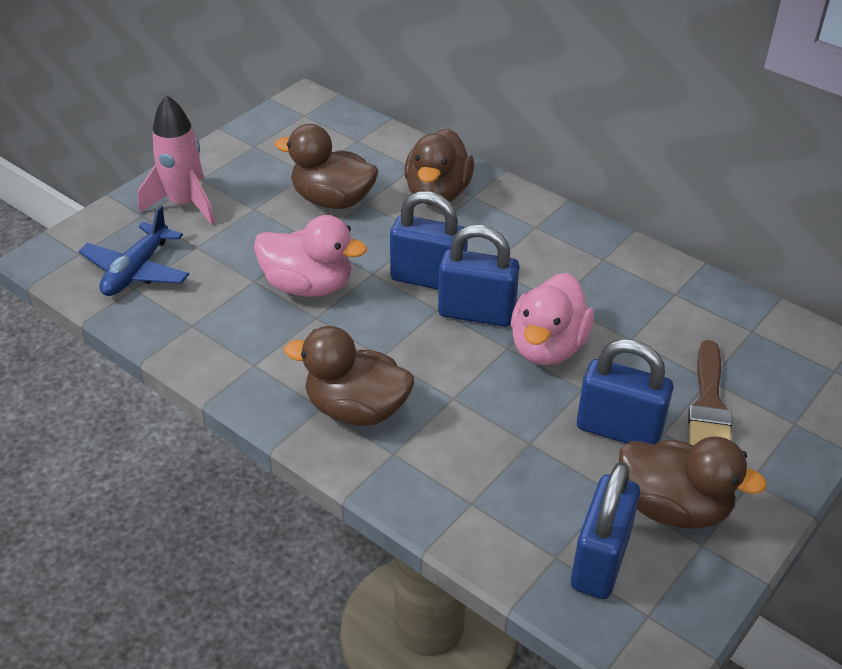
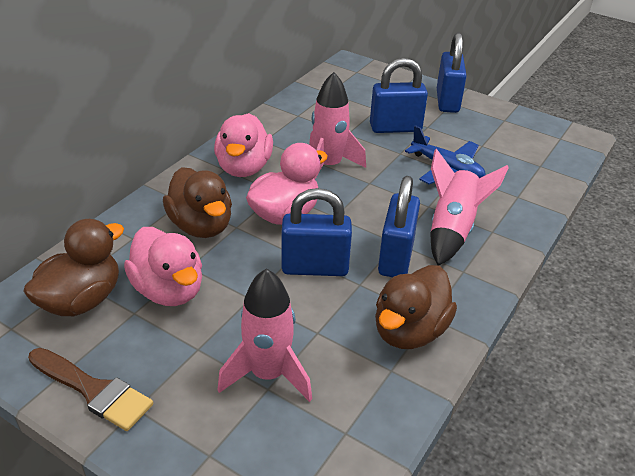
brown duck: [275,124,379,209] [284,326,414,426] [404,129,474,205] [619,436,767,529] = 4 -> [23,219,124,316] [163,167,232,238] [375,265,457,349] = 3
pink duck: [254,215,367,297] [511,273,594,365] = 2 -> [124,227,202,306] [214,113,273,177] [246,143,328,225] = 3
pink rocket: [138,95,215,225] = 1 -> [217,269,312,402] [309,72,366,179] [430,148,509,266] = 3

